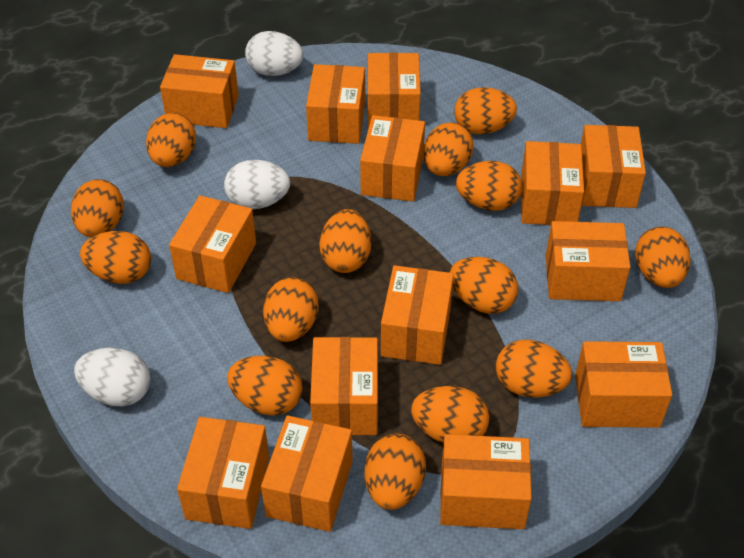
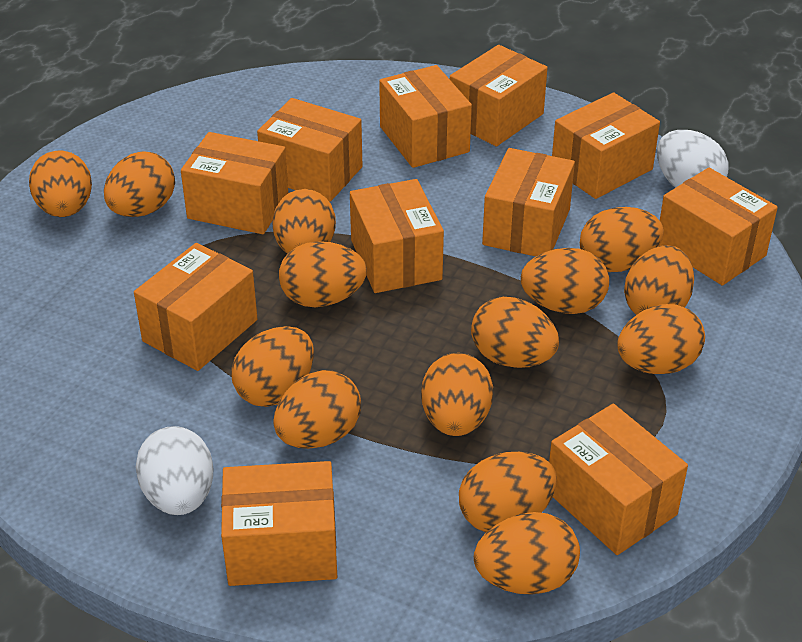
orange box: [160,54,239,128] [169,195,256,293] [177,417,269,529] [261,416,353,532] [306,64,365,144] [310,337,378,435] [360,115,425,201] [368,52,421,129] [381,265,454,365] [440,434,532,529] [521,141,584,225] [546,221,630,301] [575,341,672,428] [581,125,646,208] = 14 -> [134,243,257,371] [181,132,288,234] [221,461,337,586] [257,98,362,202] [350,179,444,293] [379,65,472,168] [450,45,547,146] [482,148,575,256] [549,404,688,555] [552,92,660,199] [659,168,778,286] = 11
white egg: [74,348,150,406] [224,160,290,209] [245,31,304,76] = 3 -> [136,426,213,515] [657,130,728,188] = 2

